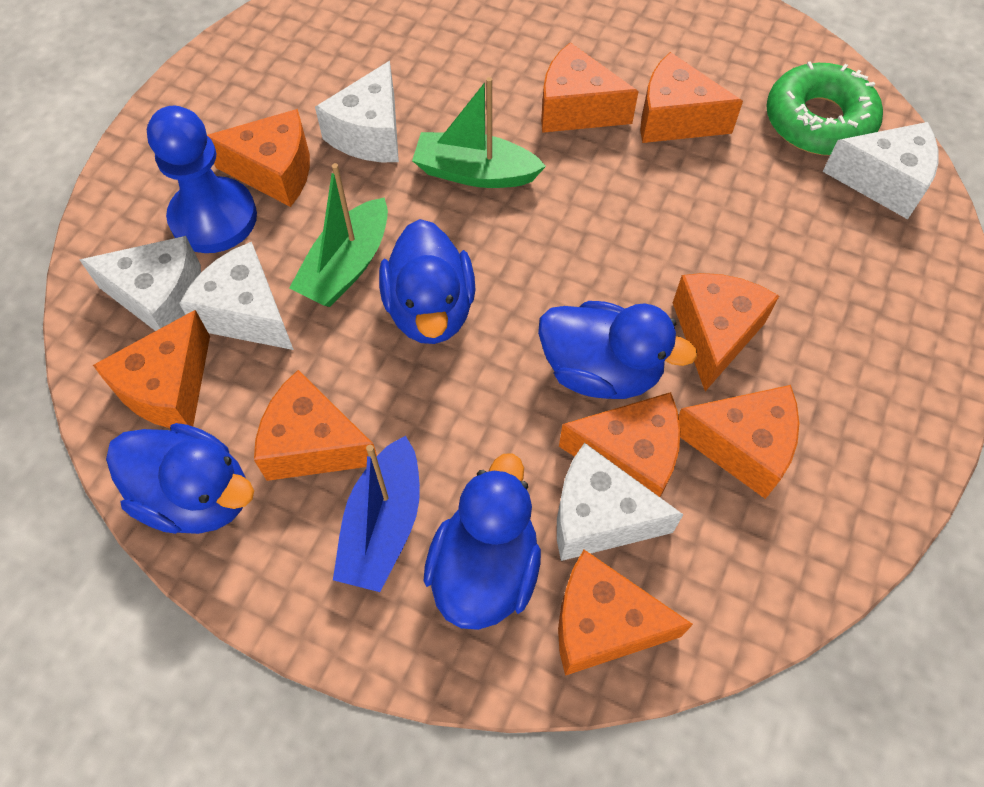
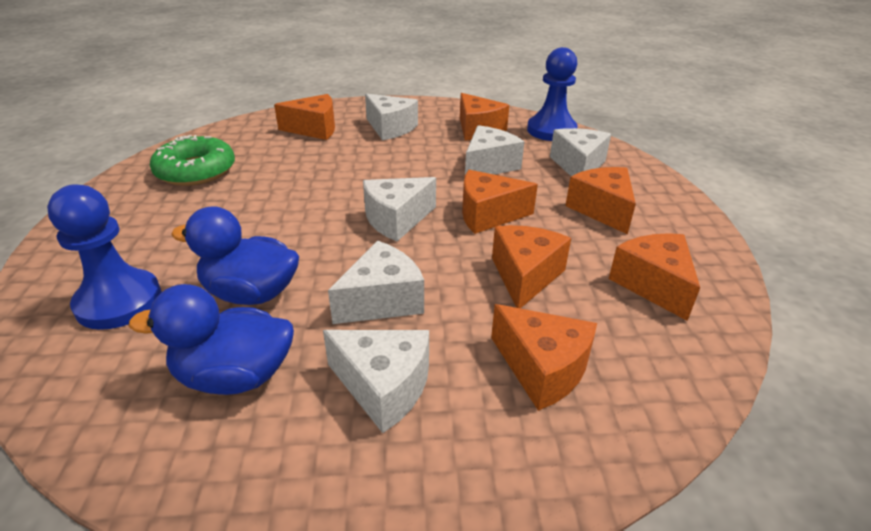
blue boat: [333,435,420,592] = 1 -> none = 0
blue duck: [106,423,254,534] [379,219,475,344] [424,453,541,630] [538,301,697,399] = 4 -> [129,284,294,395] [171,206,299,305] = 2
blue pawn: [147,106,257,253] = 1 -> [47,184,162,330] [527,47,578,141] = 2
green boat: [289,163,388,307] [412,77,546,188] = 2 -> none = 0
orange cheese: [93,310,210,428] [207,109,310,207] [254,370,377,481] [541,42,639,133] [558,550,693,676] [559,392,680,497] [640,52,743,143] [673,273,779,391] [678,385,799,499] = 9 -> [274,94,335,140] [460,93,509,140] [462,170,538,234] [491,304,597,411] [492,225,571,308] [565,167,636,234] [609,233,700,321] = 7
white cheese: [79,236,201,331] [179,242,294,350] [315,61,399,162] [557,443,684,561] [822,122,939,219] = 5 -> [323,330,429,433] [328,241,424,324] [363,177,436,241] [365,94,418,140] [465,125,524,175] [550,128,611,176] = 6

